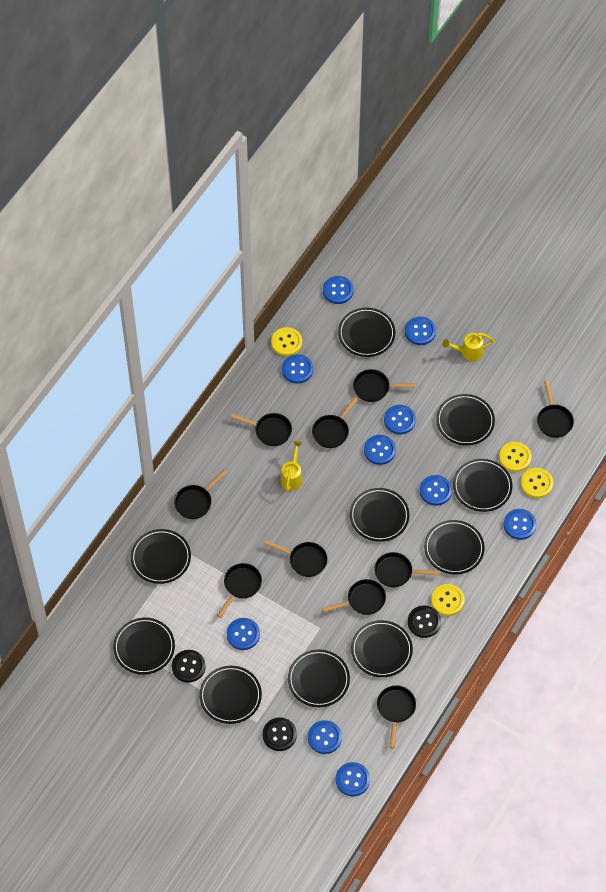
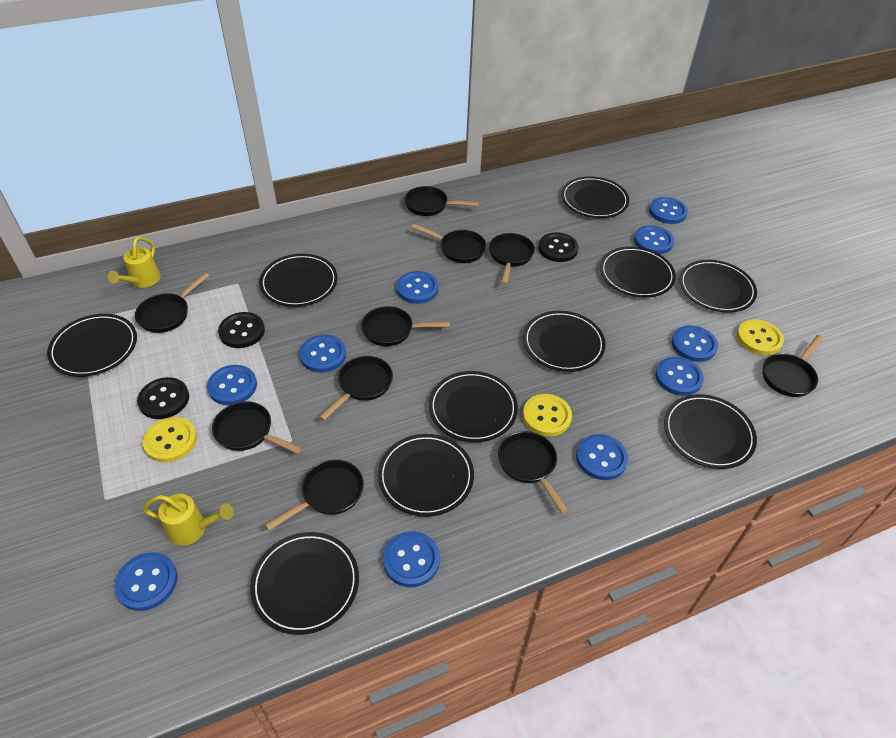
yellow button: [271,327,302,356] [431,584,465,616] [499,442,532,472] [521,468,553,498] = 4 -> [143,417,197,462] [523,394,572,436] [737,319,784,355] = 3

